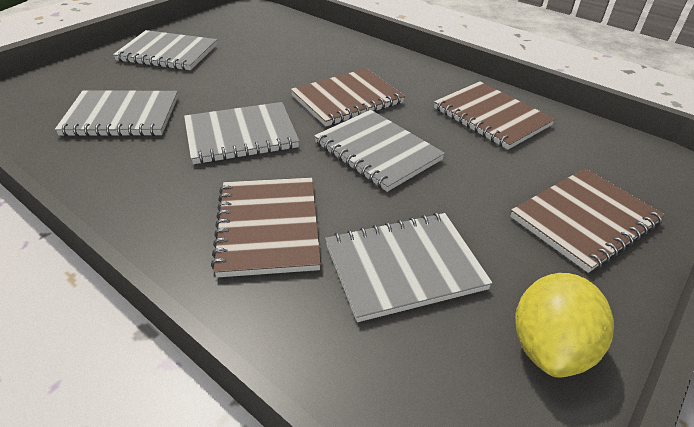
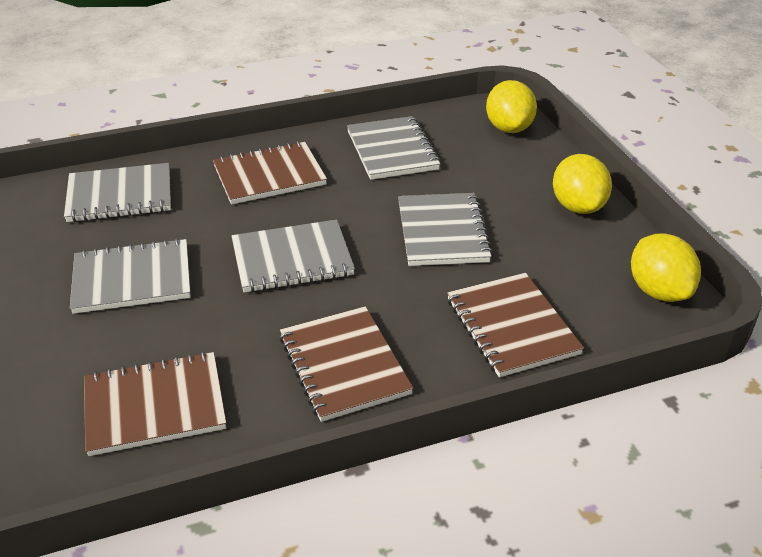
yellow lemon: [515,273,614,377] = 1 -> [486,80,537,133] [553,154,612,214] [631,233,701,302] = 3

